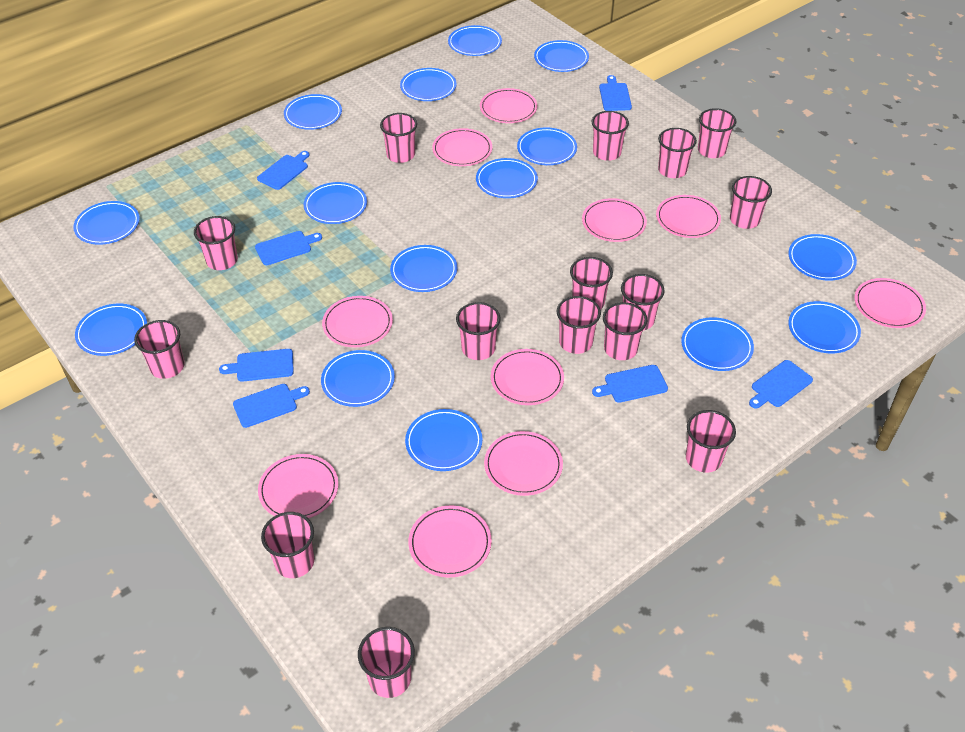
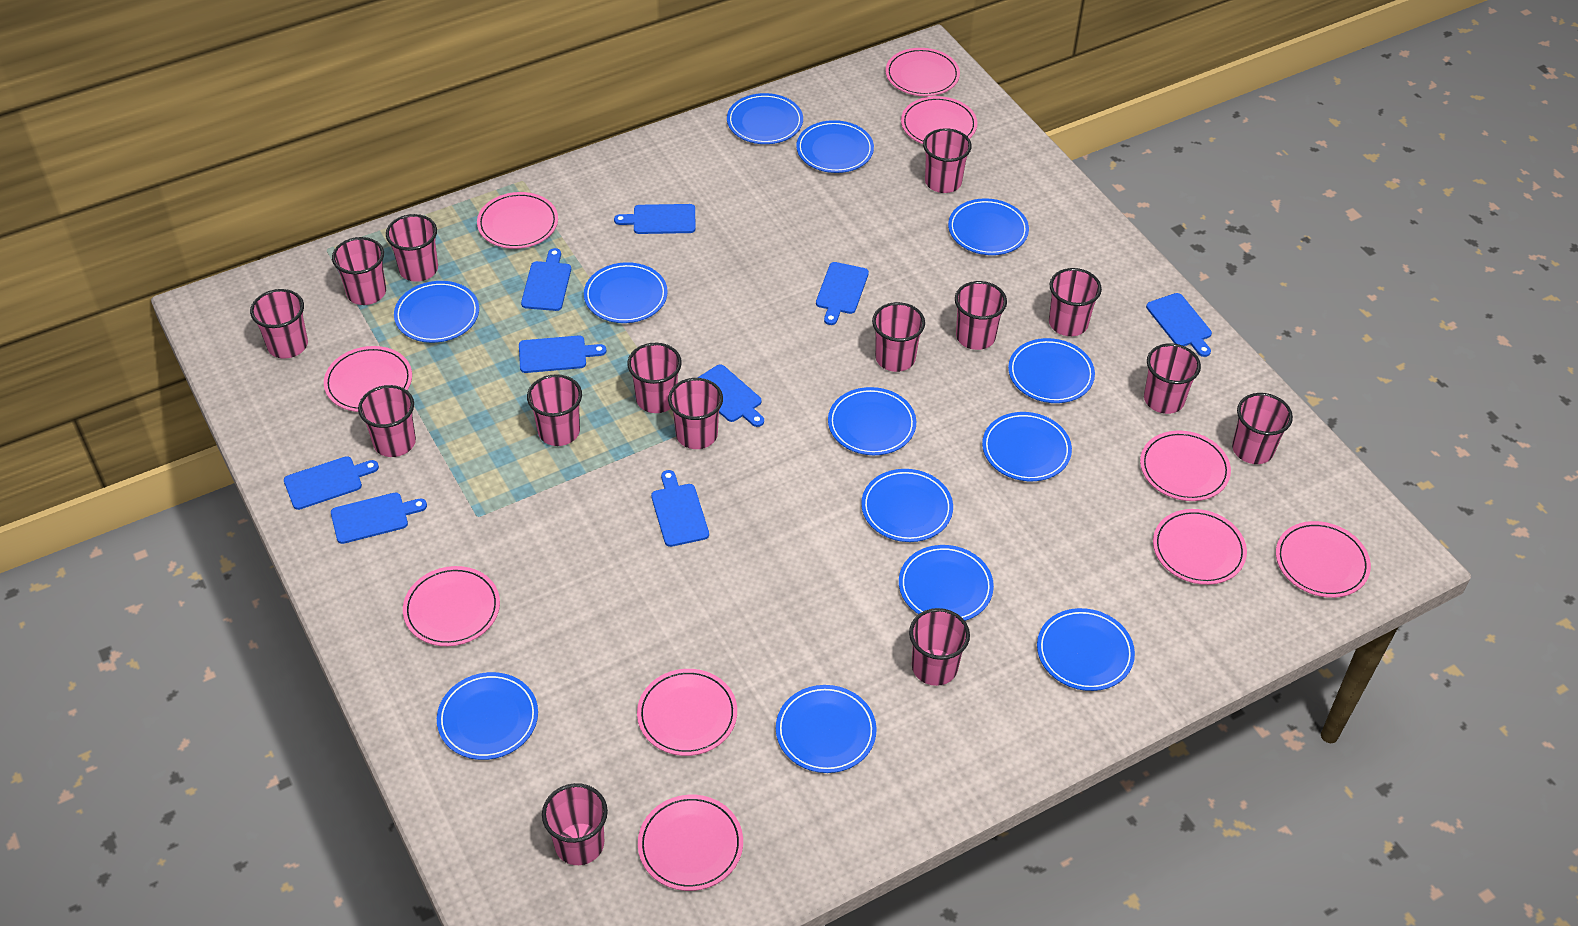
blue cutting board: [219,349,294,382] [233,384,310,428] [255,231,322,265] [257,151,309,190] [592,365,668,403] [599,75,632,111] [749,360,813,409] = 7 -> [284,456,379,510] [331,493,427,544] [519,336,606,373] [521,248,571,311] [614,204,696,234] [651,470,709,547] [697,364,764,427] [816,262,869,325] [1146,293,1212,357] = 9
blue plate: [73,201,140,245] [75,304,147,356] [284,94,342,130] [304,182,367,224] [321,350,395,407] [390,245,457,292] [400,68,457,101] [405,409,482,471] [448,25,502,56] [476,158,538,198] [517,128,577,165] [534,40,589,72] [681,317,754,371] [788,234,857,281] [788,301,861,353] = 15 -> [394,281,479,343] [437,672,538,760] [584,262,668,323] [727,93,803,144] [776,685,876,773] [796,120,874,173] [828,387,916,455] [861,469,953,542] [899,545,994,621] [948,198,1029,255] [982,412,1072,481] [1008,338,1095,403] [1037,608,1135,691] = 13

